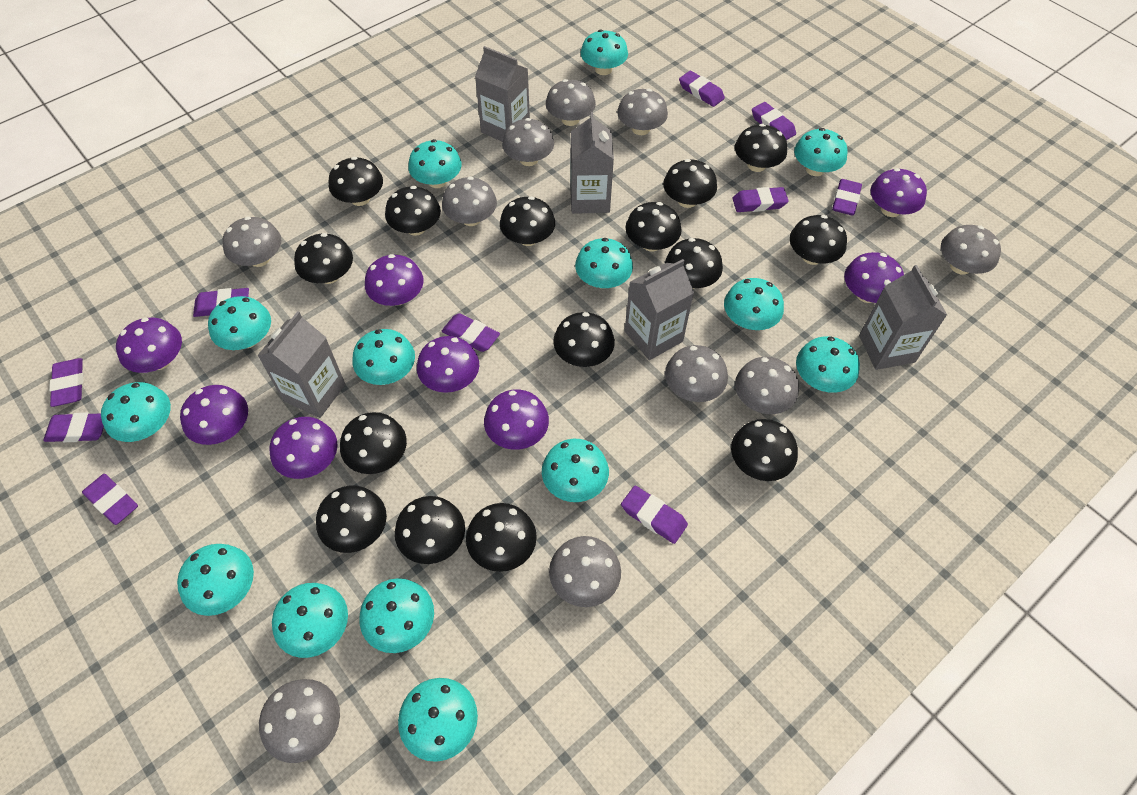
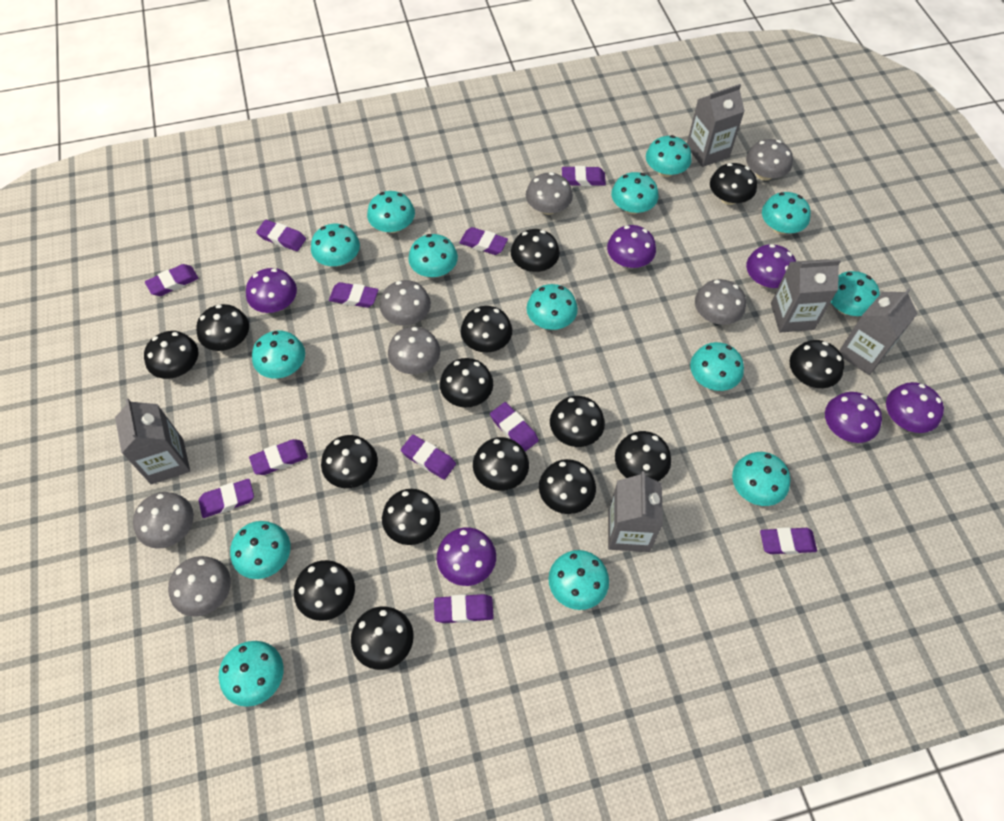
grey mushroom: [223,216,281,267] [259,679,340,763] [442,177,497,226] [502,118,554,166] [546,79,596,126] [549,536,621,607] [617,89,668,135] [665,345,728,402] [735,357,799,414] [941,225,1001,275] = 10 -> [133,492,194,549] [168,556,231,617] [380,280,431,326] [388,327,440,374] [526,172,573,215] [695,279,746,325] [746,139,793,181] = 7
purple eraser: [44,412,104,442] [49,358,83,407] [82,474,138,525] [193,288,249,317] [442,313,500,352] [621,486,688,544] [679,71,725,107] [732,187,789,212] [752,102,796,140] [832,179,862,215] = 10 -> [145,264,198,296] [199,479,254,518] [249,439,308,475] [256,220,306,251] [329,282,378,308] [401,435,456,480] [434,594,494,623] [459,227,508,255] [490,402,539,451] [562,166,606,186] [760,527,817,554] = 11
purple mushroom: [116,318,182,373] [180,385,248,445] [269,417,338,479] [365,254,424,306] [417,336,479,393] [484,389,549,450] [844,252,904,303] [870,168,927,217] = 8 -> [246,268,297,313] [437,527,496,586] [607,225,656,268] [746,244,796,288] [825,392,882,443] [886,382,944,433] = 6

